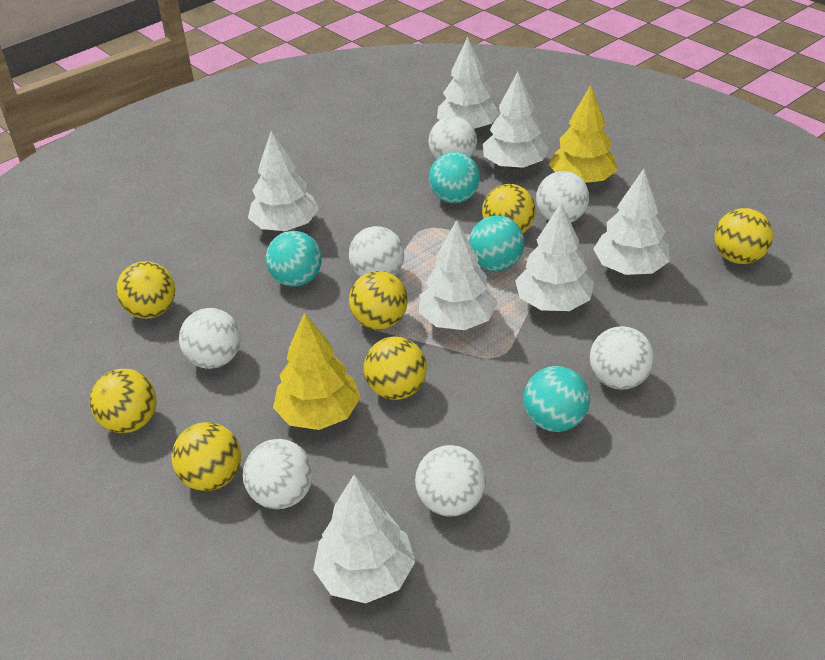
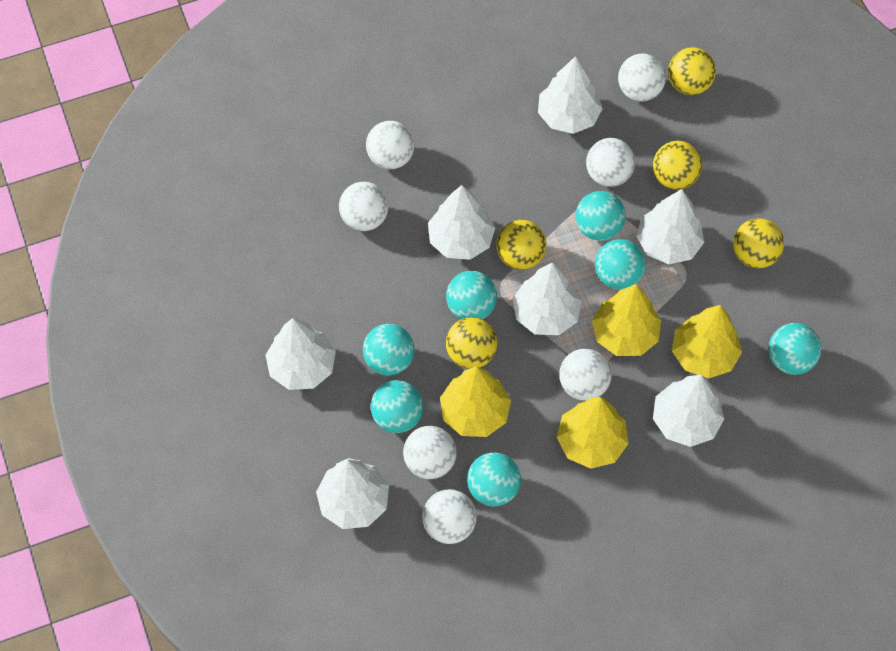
turquoise ball: [266,231,322,287] [429,152,480,203] [469,215,524,271] [523,366,590,432] = 4 -> [363,324,415,376] [371,380,423,433] [446,271,497,319] [467,452,521,507] [576,191,626,241] [595,239,646,290] [768,323,821,375] = 7
yellow ball: [90,369,157,433] [116,261,175,319] [172,422,241,491] [349,271,408,330] [364,336,427,400] [482,184,536,233] [715,208,773,264] = 7 -> [446,317,497,369] [496,220,546,270] [653,141,702,190] [668,47,716,95] [733,218,784,268] = 5
yellow tree: [273,313,361,430] [549,85,617,184] = 2 -> [440,366,511,437] [557,397,629,469] [592,284,661,356] [672,305,742,378] = 4

